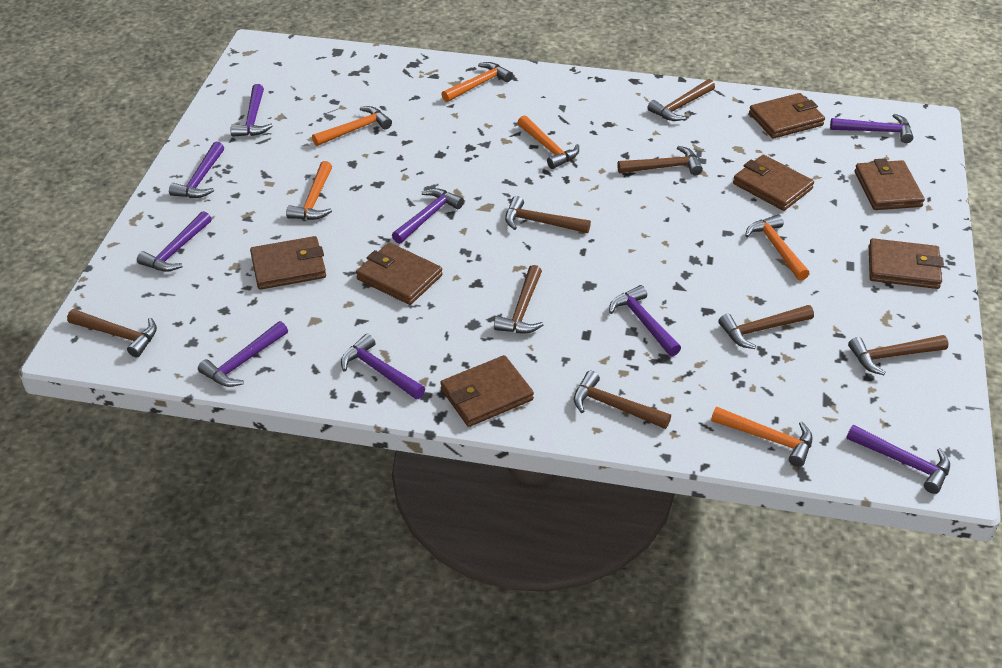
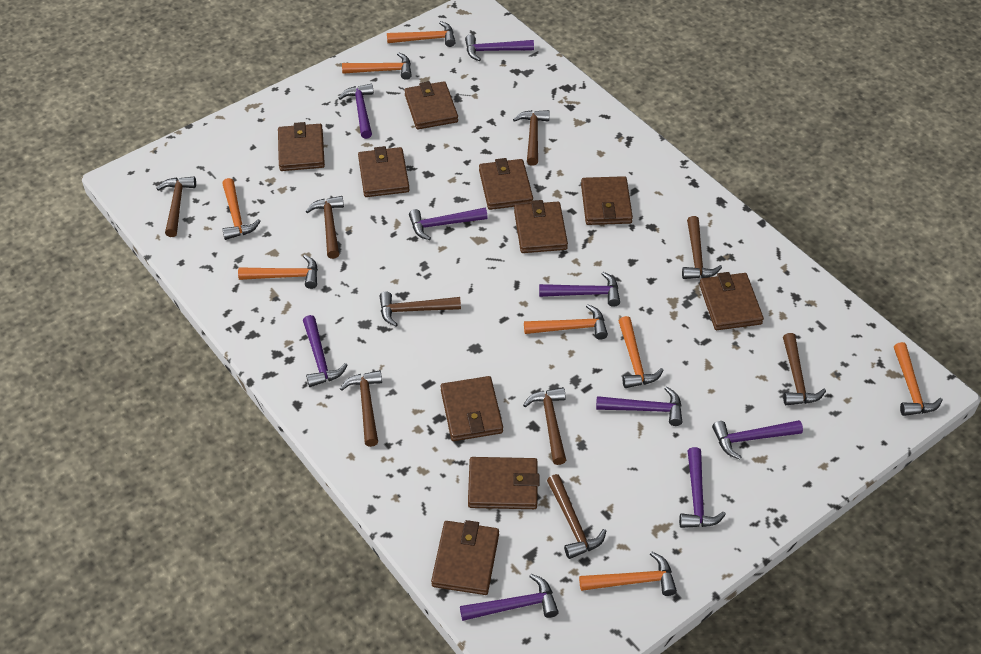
brown hammer: [67,309,157,358] [494,265,543,333] [505,196,591,233] [574,371,671,429] [617,146,703,175] [647,79,715,121] [718,305,814,349] [848,335,949,375] = 8 -> [156,177,196,237] [306,196,344,259] [340,370,382,447] [379,292,461,327] [513,110,549,166] [523,387,566,465] [547,474,606,559] [682,216,722,279] [783,333,826,405] = 9
brown wallet: [250,236,326,290] [356,242,443,305] [440,355,534,427] [733,155,814,211] [749,93,825,139] [855,158,925,210] [869,238,944,289] = 7 -> [278,122,325,171] [358,146,409,197] [404,81,458,129] [431,520,499,595] [440,376,503,441] [468,457,540,509] [479,158,533,210] [514,200,568,253] [581,176,633,225] [699,272,764,330] = 10
orange hammer: [286,161,332,220] [312,106,392,146] [441,62,513,102] [517,115,579,169] [711,407,813,467] [745,215,810,281] = 6 -> [222,178,261,240] [238,255,318,289] [342,52,412,80] [387,21,455,47] [524,304,608,340] [579,551,677,596] [619,316,664,388] [894,342,943,416] = 8

